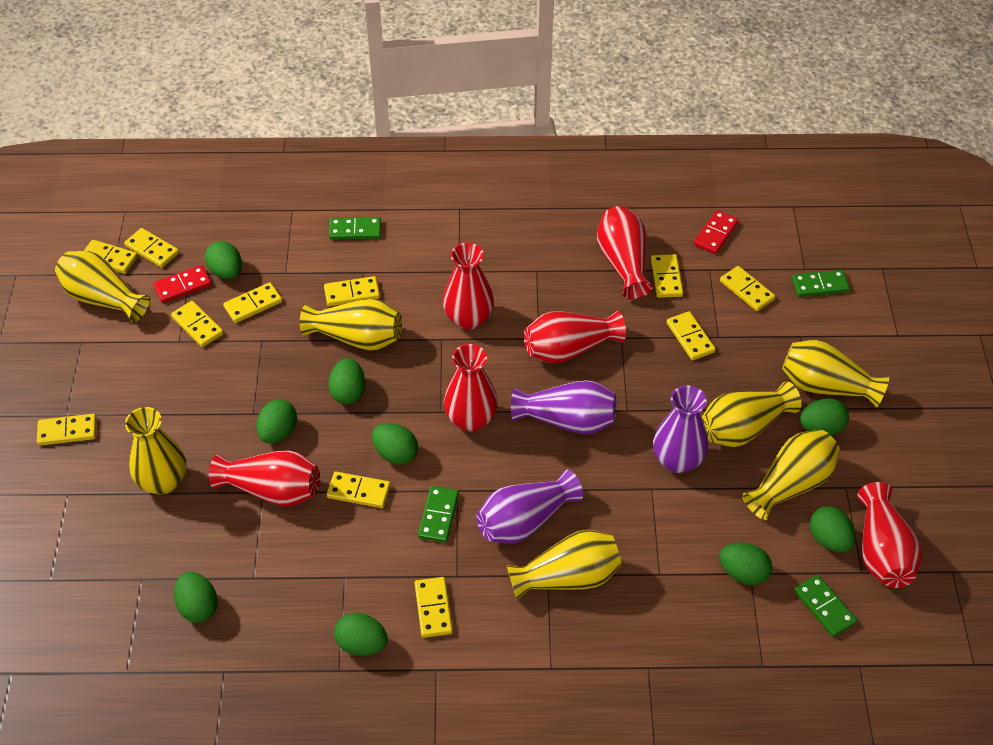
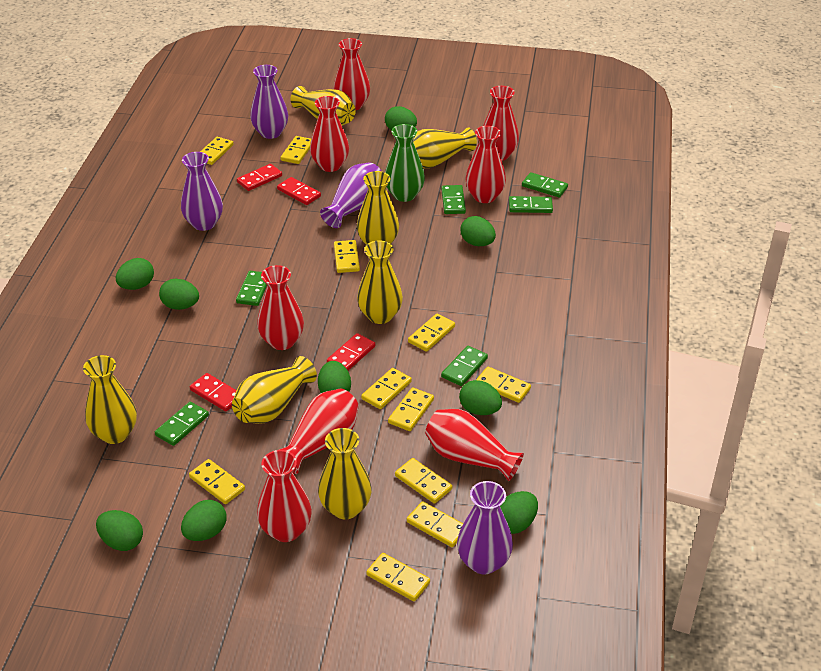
green domino: [329,217,381,240] [418,486,459,543] [792,270,850,297] [794,574,857,637] = 4 -> [155,402,209,446] [236,271,267,306] [441,185,466,214] [441,346,488,386] [509,196,553,213] [522,172,568,198] = 6
green vase: none = 0 -> [385,124,425,202] = 1
purple vase: [476,469,583,544] [511,380,616,434] [653,385,709,473] = 3 -> [181,152,223,231] [250,65,288,139] [320,162,381,228] [457,481,513,574] = 4
red domino: [153,265,212,303] [694,210,739,254] = 2 -> [190,373,236,411] [237,164,282,191] [277,177,321,205] [327,333,375,371] = 4
red vase: [209,450,320,507] [443,243,494,330] [444,344,498,432] [524,311,626,363] [597,206,653,299] [857,482,923,588] = 6 -> [257,265,304,350] [257,450,312,542] [279,388,359,474] [310,96,349,172] [334,38,370,110] [425,409,524,481] [465,126,506,203] [483,86,519,161] = 8

